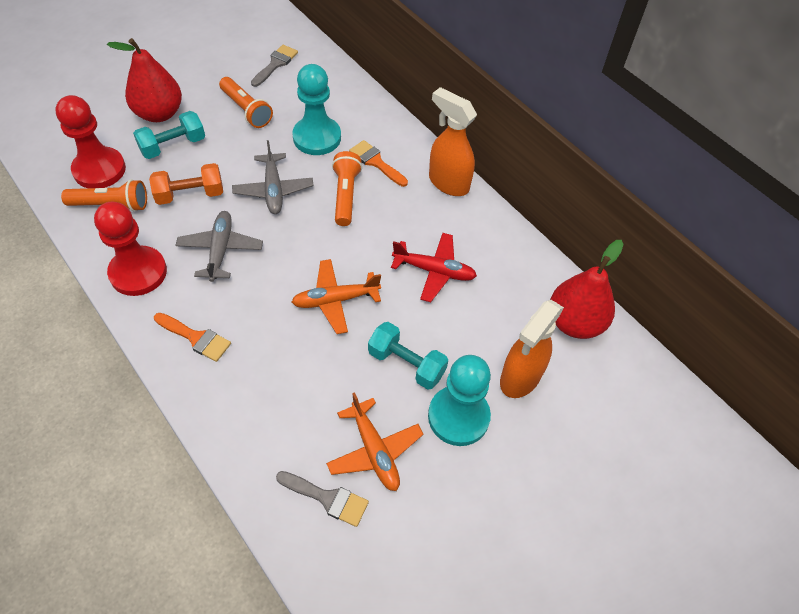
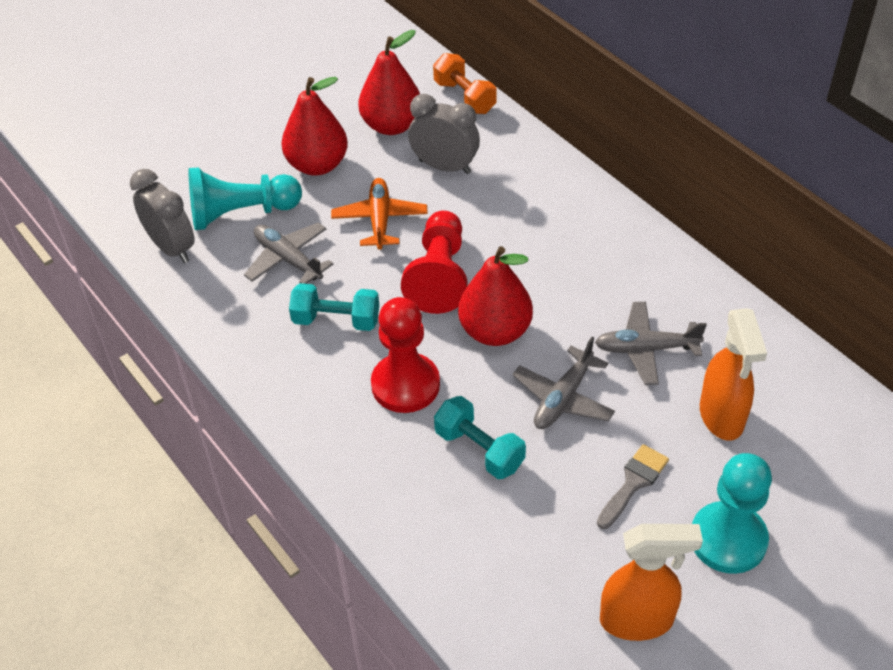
grey brush: [251,45,298,87] [276,471,369,527] = 2 -> [597,444,669,529] = 1
grey clock: none = 0 -> [130,169,195,263] [408,94,480,174] = 2
grey plane: [175,211,263,282] [232,140,314,214] = 2 -> [244,222,333,284] [512,337,615,429] [595,302,707,385] = 3
orange brush: [154,313,231,362] [349,140,408,187] = 2 -> none = 0
orange flashlight: [61,179,147,211] [219,77,273,128] [332,151,362,226] = 3 -> none = 0
orange plane: [292,259,381,334] [326,392,423,491] = 2 -> [331,178,428,250] = 1
red pear: [107,38,182,122] [550,240,624,339] = 2 -> [282,77,348,176] [358,30,420,135] [458,246,533,346] = 3
red plane: [391,233,477,302] = 1 -> none = 0

